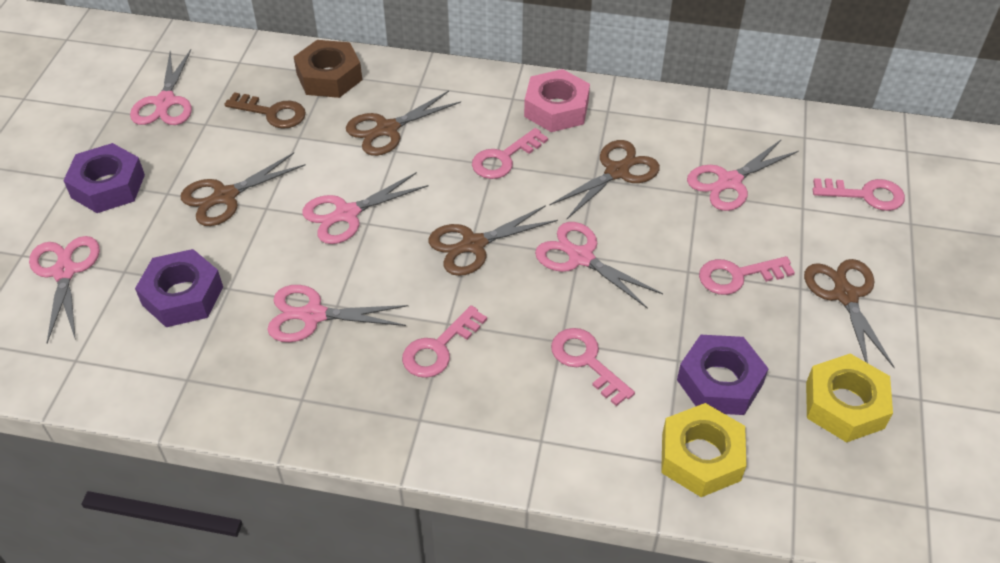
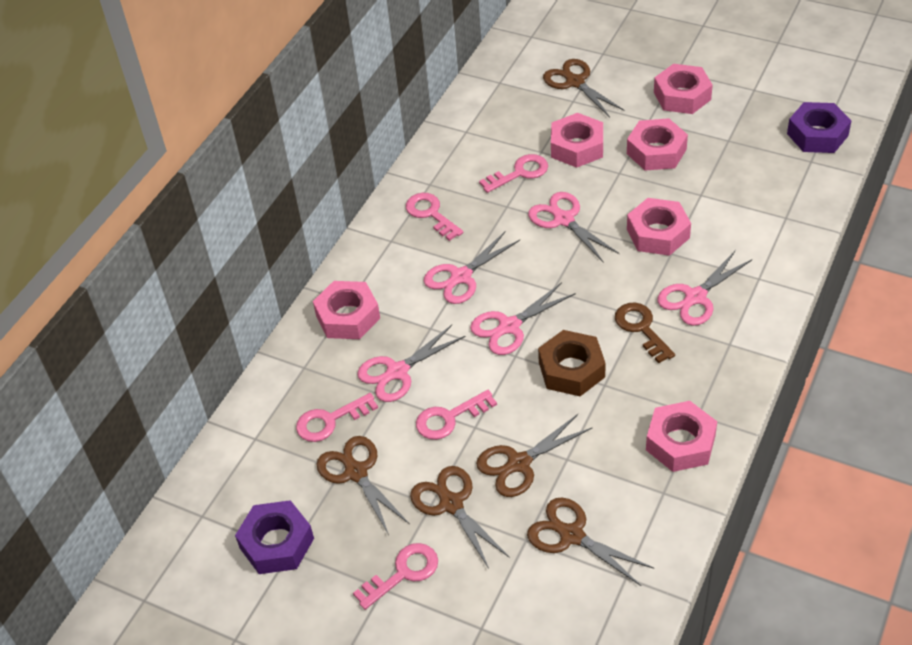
pink nut: [524,69,590,132] = 1 -> [313,281,380,339] [551,113,603,168] [627,118,688,171] [627,198,691,256] [646,401,717,472] [654,64,713,114] = 6
pink scissors: [29,236,100,343] [130,49,192,125] [267,285,408,342] [302,172,429,244] [535,222,663,309] [687,139,799,211] = 6 -> [357,325,466,402] [424,231,520,304] [470,282,576,355] [528,192,619,263] [657,250,753,326] = 5
purple nut: [63,143,145,213] [135,249,223,327] [677,335,769,415] = 3 -> [235,500,314,574] [787,102,851,153] = 2
yellow nut: [661,403,746,497] [806,354,893,442] = 2 -> none = 0

